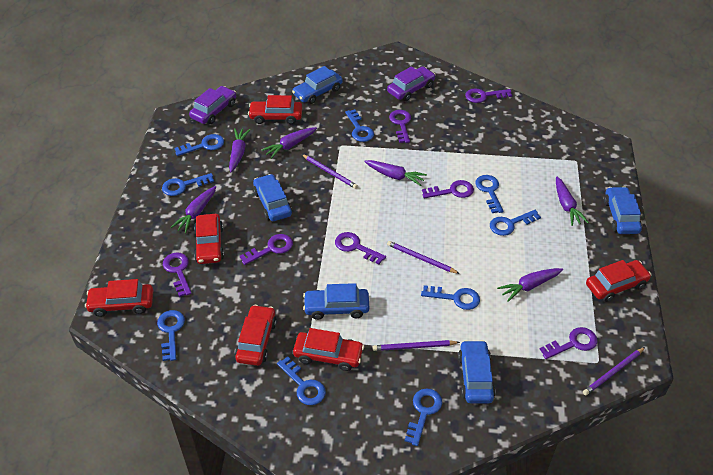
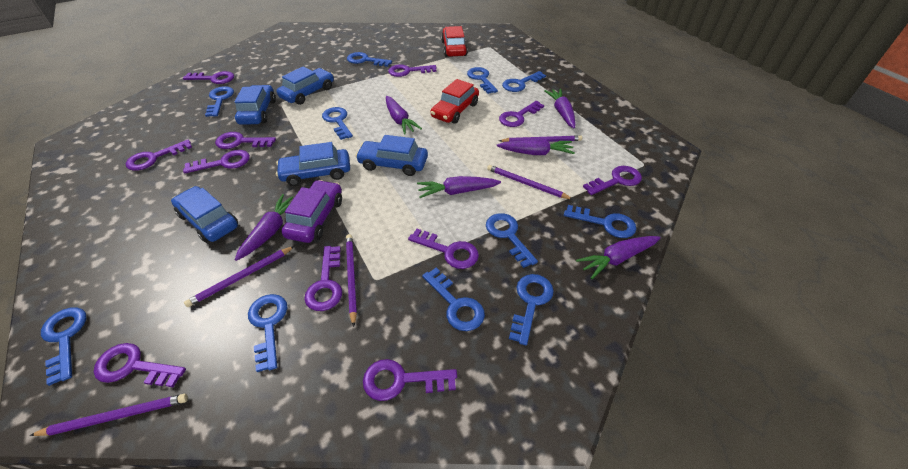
blue key: [157,310,185,361] [162,173,214,196] [175,134,224,156] [277,356,326,405] [345,109,374,142] [405,389,442,446] [421,285,480,310] [475,175,504,213] [490,210,541,236] = 9 -> [41,307,86,386] [205,86,234,117] [248,294,287,372] [322,107,353,140] [347,52,392,67] [422,268,485,331] [467,67,498,94] [486,213,538,268] [502,71,546,92] [509,274,554,346] [564,205,636,238] = 11
purple car: [189,86,236,124] [387,66,436,101] = 2 -> [282,180,342,243] = 1
purple key: [163,253,192,297] [240,234,293,265] [335,232,386,265] [389,110,411,143] [422,180,474,198] [465,88,512,103] [540,327,598,359] = 7 -> [94,343,186,387] [126,140,192,171] [183,71,234,84] [183,150,250,173] [215,132,276,149] [304,246,342,311] [363,359,457,401] [388,64,437,77] [408,229,479,269] [499,101,544,127] [583,166,642,195] = 11
purple pencil: [302,154,358,189] [372,340,460,351] [387,241,460,274] [583,347,645,395] = 4 -> [29,394,188,436] [184,246,295,307] [346,234,357,327] [487,165,573,199] [499,135,582,142] = 5
red car: [85,279,153,317] [194,214,224,264] [235,305,277,366] [248,95,302,124] [293,328,364,371] [586,260,651,302] = 6 -> [431,79,479,124] [441,26,468,57] = 2

